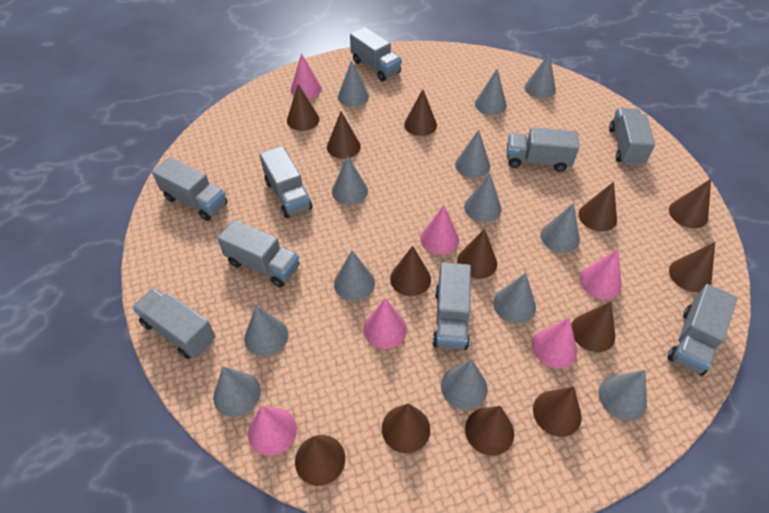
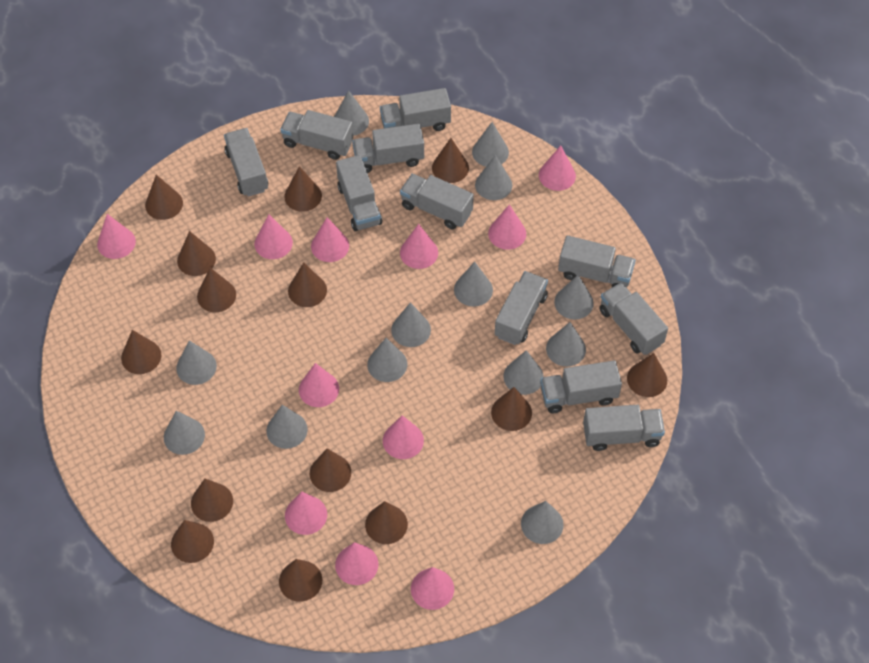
brown cone: [287,84,320,131] [295,435,345,486] [327,111,361,159] [382,404,430,453] [390,246,431,296] [404,89,437,136] [457,228,497,279] [465,406,514,456] [533,387,582,437] [571,302,615,352] [579,182,617,231] [669,179,711,228] [669,242,715,292] = 13 -> [121,330,161,374] [145,175,183,220] [171,520,214,563] [177,231,216,276] [191,479,233,522] [197,268,236,312] [279,559,322,602] [284,166,322,212] [288,262,327,307] [310,448,351,492] [365,501,408,544] [432,138,469,183] [491,387,532,431] [627,353,667,397] = 14
grey truck: [132,288,215,359] [152,157,228,221] [217,219,299,288] [260,146,312,218] [350,27,402,81] [432,262,471,350] [507,127,579,172] [609,108,655,166] [668,284,738,376] = 9 -> [224,128,268,197] [280,110,353,160] [336,155,382,231] [352,124,424,173] [380,88,451,131] [400,174,474,229] [495,271,548,345] [540,361,622,414] [558,235,636,287] [583,405,665,451] [599,283,668,355] = 11
pink cone: [248,406,297,456] [291,53,322,99] [363,298,407,349] [420,205,459,255] [532,318,577,368] [579,249,622,300] = 6 -> [97,214,136,259] [254,214,293,259] [285,492,327,535] [299,363,339,407] [311,217,349,262] [335,542,379,585] [383,415,424,459] [400,224,438,269] [411,567,454,610] [488,204,526,250] [539,146,576,191] = 11

